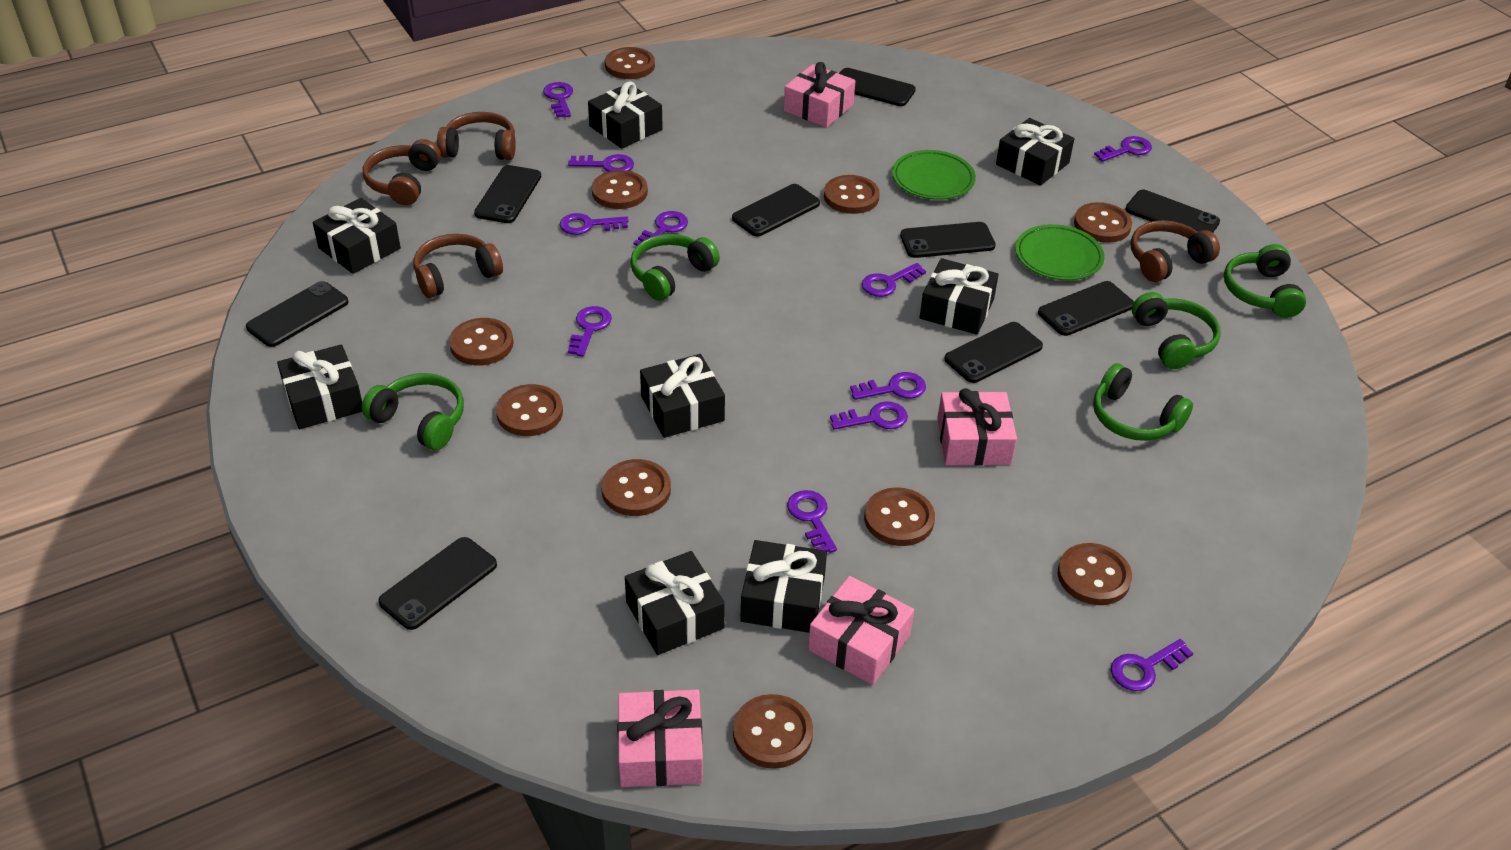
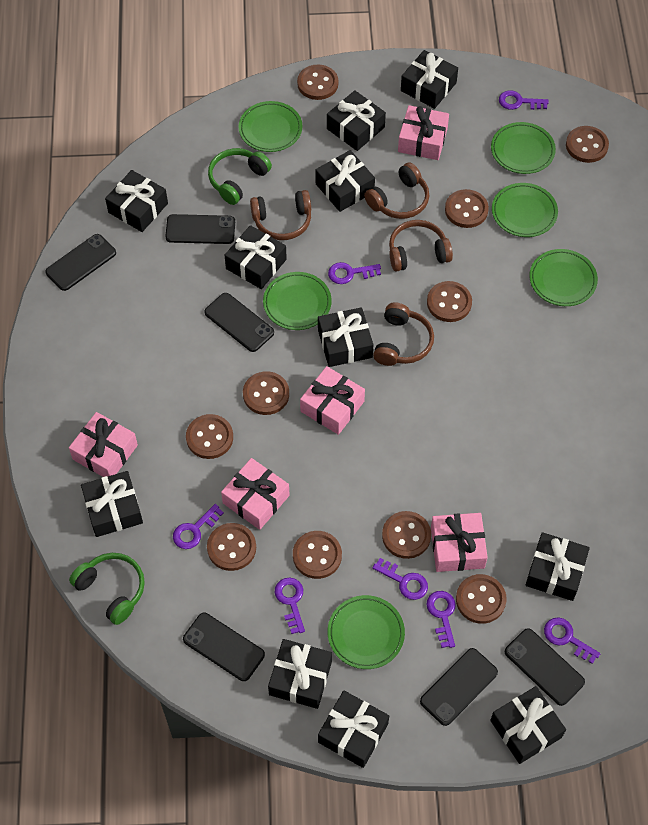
black gift: [277,344,362,429] [313,198,401,274] [588,82,663,149] [625,551,725,655] [640,354,725,438] [740,540,827,633] [920,258,999,335] [996,118,1074,186] = 8 -> [81,471,143,537] [105,170,168,232] [225,225,287,289] [268,639,332,709] [315,150,375,212] [318,307,373,367] [318,691,389,768] [327,90,386,151] [401,50,458,109] [490,686,566,764] [526,532,590,601] = 11
black phone: [246,281,348,347] [378,537,497,630] [474,165,541,223] [732,184,820,236] [839,68,916,106] [900,222,996,258] [945,322,1043,383] [1038,281,1134,336] [1125,190,1220,233] = 9 -> [45,234,116,291] [165,214,235,244] [183,613,265,681] [204,293,274,352] [420,648,498,726] [505,628,585,706] = 6
green headphones: [362,373,464,450] [630,234,720,301] [1093,363,1193,441] [1132,292,1221,369] [1224,244,1306,318] = 5 -> [69,553,145,625] [208,148,272,205] = 2
green plate: [892,150,976,200] [1015,224,1105,280] = 2 -> [238,101,302,152] [263,272,332,330] [328,595,405,669] [491,122,556,174] [492,183,558,237] [529,249,598,306] = 6
pink gift: [617,690,703,787] [784,62,855,128] [808,576,914,685] [937,388,1017,466] = 4 -> [69,412,138,477] [221,458,290,530] [300,366,365,435] [398,105,449,160] [431,513,488,572] = 5
purple key: [543,82,573,118] [560,213,629,235] [568,154,634,172] [568,306,612,357] [633,211,688,246] [787,490,837,553] [830,401,908,430] [850,372,926,400] [862,263,926,297] [1094,136,1152,162] [1111,639,1193,691] = 11 -> [173,504,224,549] [275,578,305,634] [328,262,381,284] [372,558,428,600] [426,591,456,648] [499,90,549,110] [544,617,601,664] = 7

